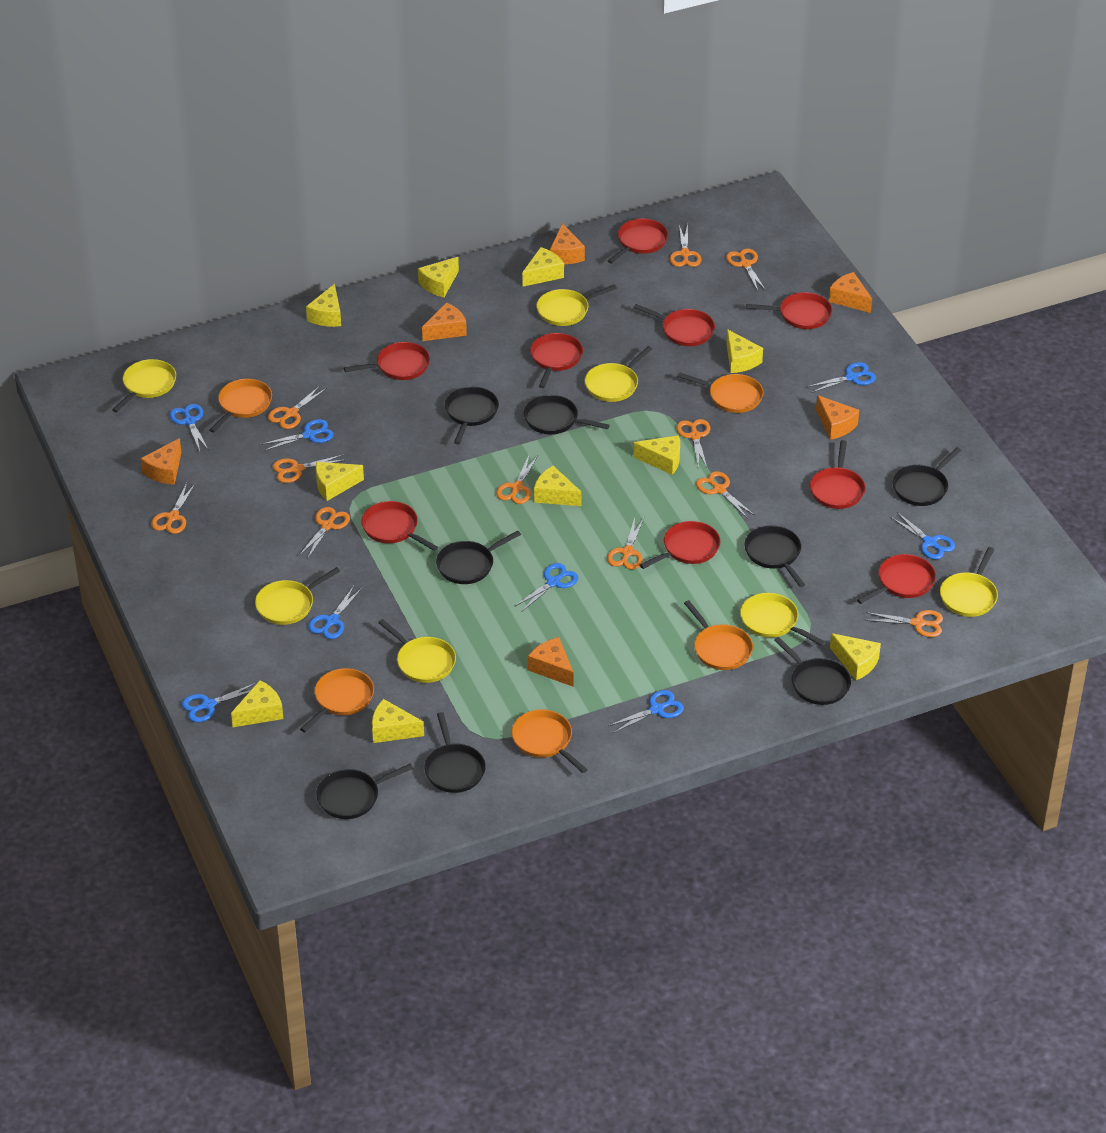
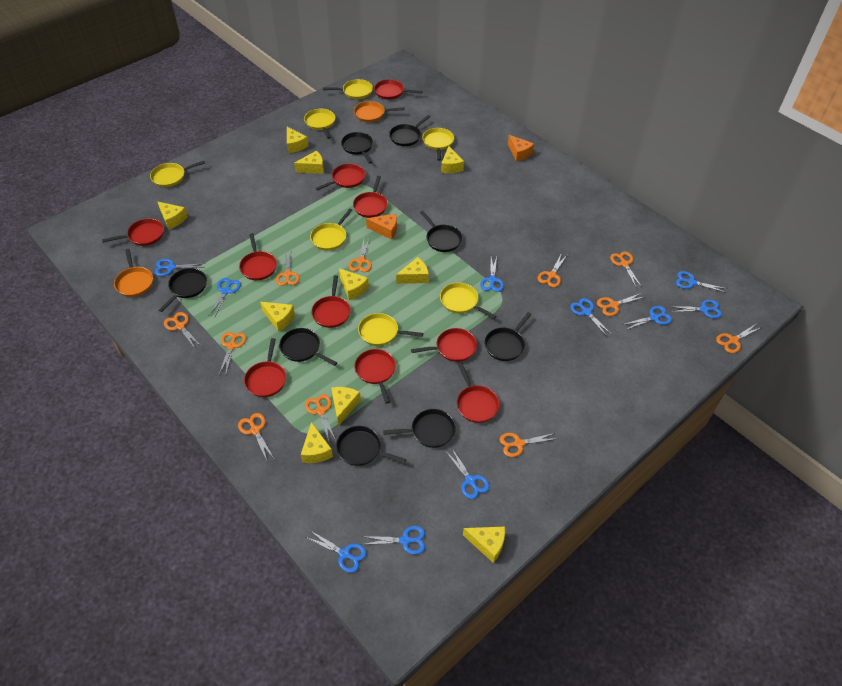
blue scissors: [169,404,208,451] [182,683,256,722] [261,419,334,451] [308,586,362,639] [514,563,578,611] [608,690,684,733] [807,362,876,393] [890,512,955,559] = 8 -> [155,259,206,276] [208,278,241,316] [306,531,367,573] [361,526,425,555] [446,448,490,499] [480,257,504,292] [570,298,611,337] [622,306,672,330] [669,300,722,319] [676,271,727,293] = 10
orange cheese: [141,438,181,485] [422,302,467,341] [528,637,574,687] [550,223,585,264] [816,395,859,440] [829,272,872,313] = 6 -> [366,214,397,240] [508,135,534,161] = 2
orange pan: [209,379,272,433] [300,668,374,732] [512,709,588,773] [677,372,764,413] [684,600,753,670] = 5 -> [114,249,153,297] [354,101,405,122] = 2
red pan: [344,342,430,380] [361,501,438,551] [530,333,583,388] [608,219,668,263] [633,304,715,346] [640,521,721,569] [746,292,832,329] [810,440,865,509] [857,554,936,604] = 9 -> [102,218,164,246] [239,233,277,280] [244,338,286,397] [311,275,351,328] [316,164,365,191] [353,176,388,218] [354,349,396,404] [374,79,423,100] [411,328,477,362] [457,363,500,423] = 10

